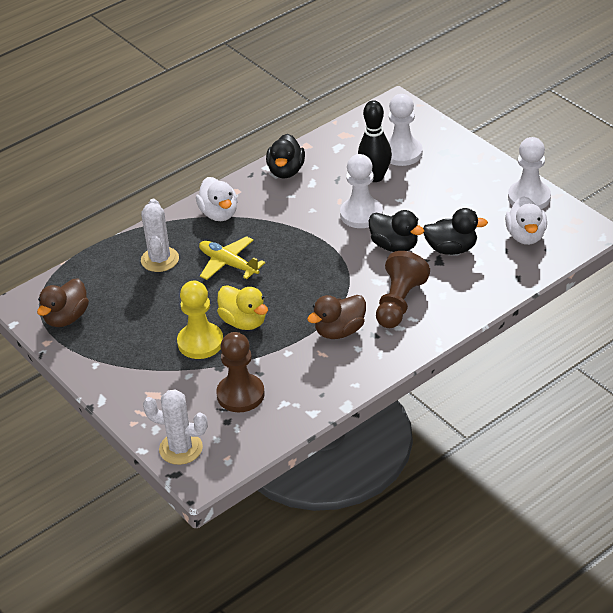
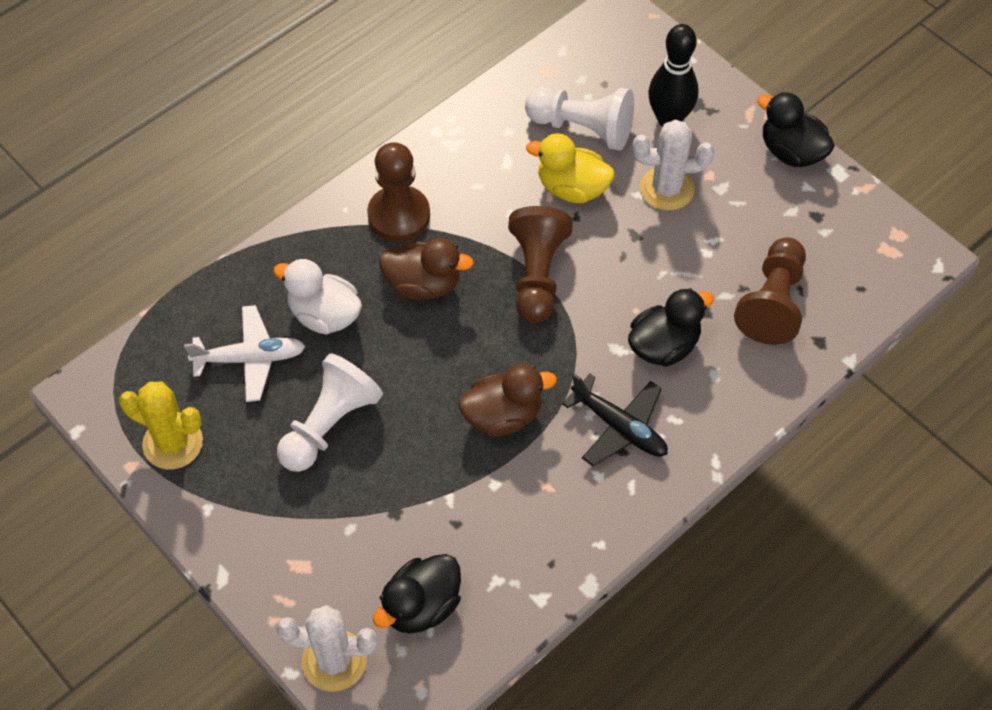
black plane: none = 0 -> [562,373,668,466] = 1
brown pawn: [216,332,265,412] [376,251,430,328] = 2 -> [367,142,430,242] [508,206,573,323] [734,237,806,345] = 3
white duck: [196,177,238,221] [505,196,547,245] = 2 -> [273,259,362,334] = 1
white pawn: [340,154,383,228] [388,94,423,166] [508,137,551,209] = 3 -> [277,353,383,472] [525,88,634,151] = 2
white plane: none = 0 -> [184,305,306,402] = 1
yellow cactus: none = 0 -> [119,382,203,469] = 1
yellow pawn: [177,281,223,359] = 1 -> none = 0
yellow plane: [199,236,265,280] = 1 -> none = 0

